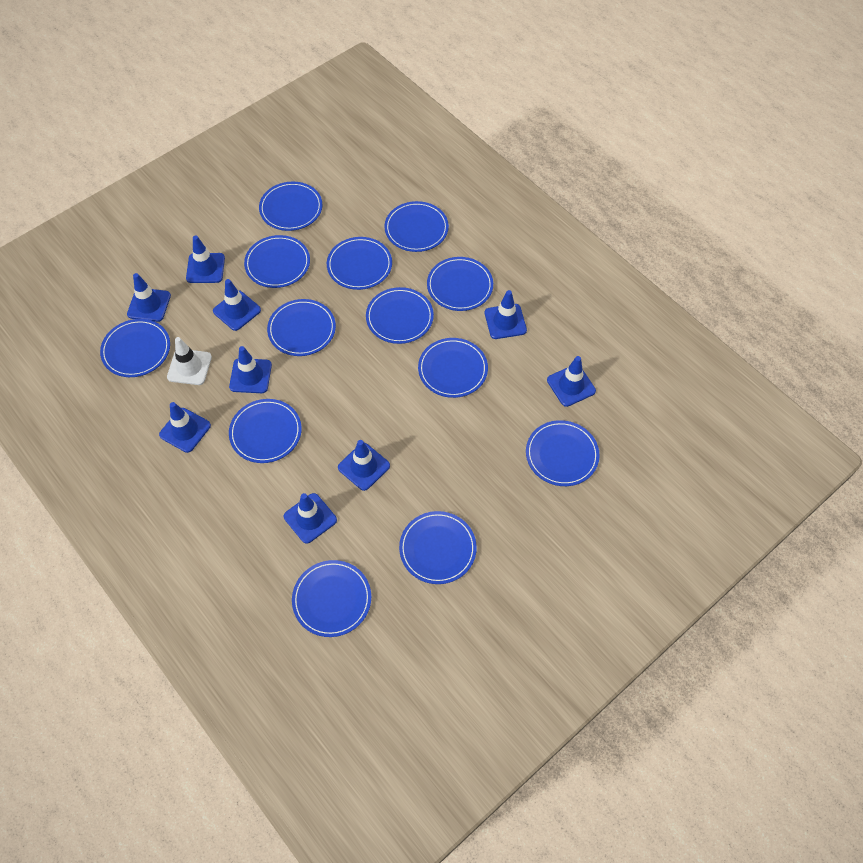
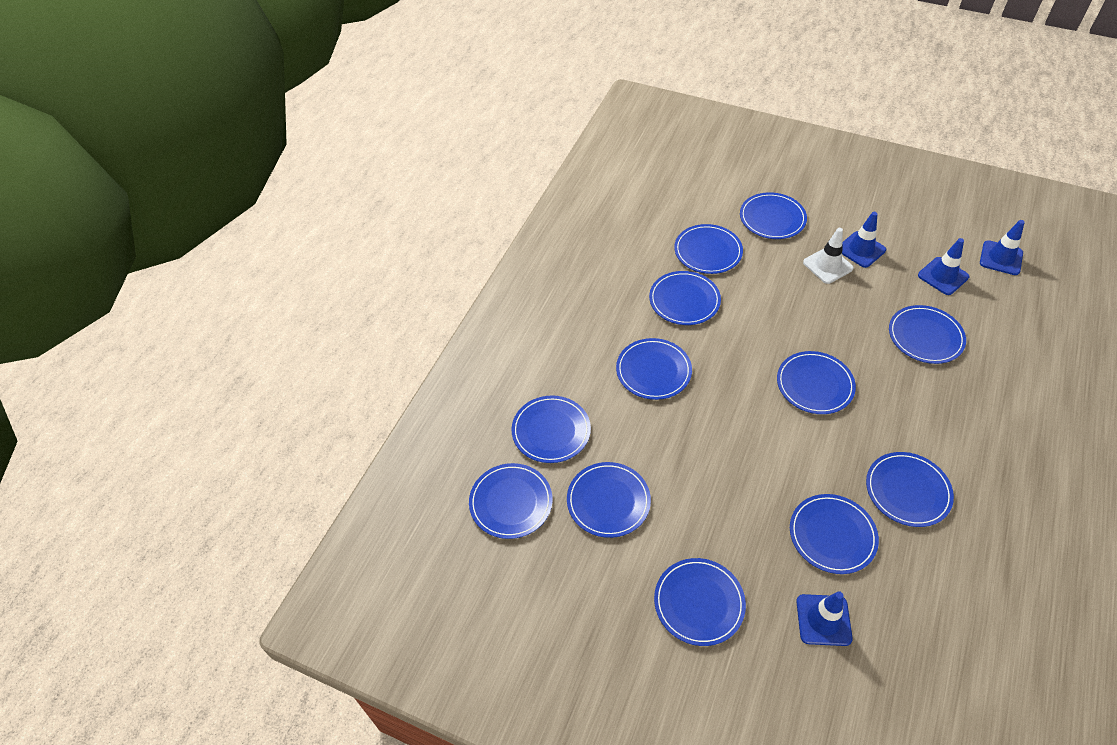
blue plate: [100,319,170,377] [229,399,302,463] [244,235,310,288] [259,182,322,231] [267,299,336,356] [292,560,371,637] [327,237,392,290] [366,287,434,344] [384,201,449,252] [399,511,477,584] [418,338,488,398] [427,257,493,311] [526,420,600,486] = 13 -> [469,463,553,539] [511,395,591,463] [567,462,651,538] [616,338,692,400] [649,271,721,325] [654,558,746,646] [674,224,743,274] [740,192,807,239] [777,351,856,414] [790,494,879,574] [866,452,954,527] [889,305,966,364] = 12
blue traffic cone: [127,273,171,322] [159,402,211,453] [186,236,225,283] [213,279,261,331] [229,346,272,393] [284,493,337,544] [338,440,390,491] [485,290,527,339] [547,356,596,407] = 9 -> [796,591,853,646] [842,212,886,268] [918,238,969,295] [980,220,1025,275] = 4

